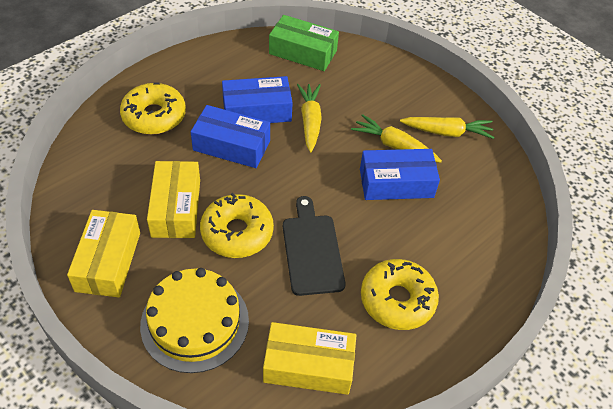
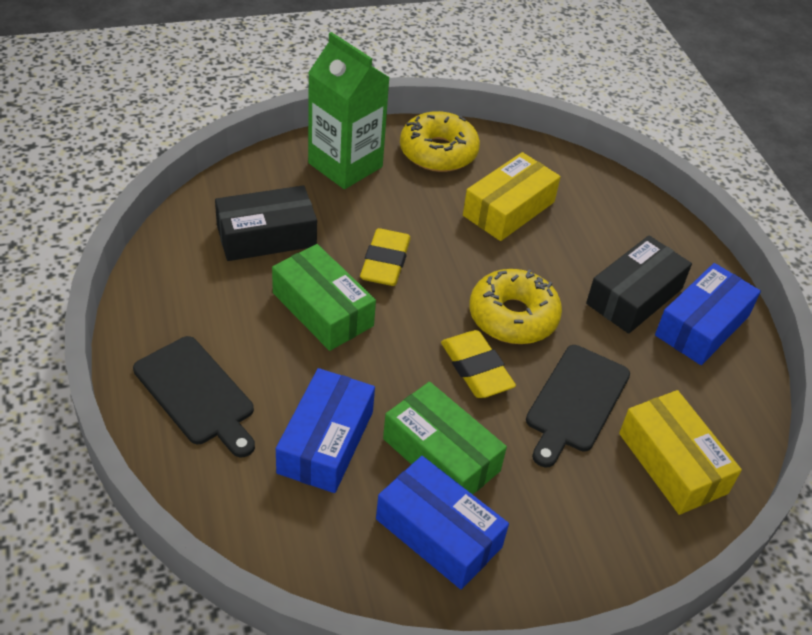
black box: none = 0 -> [215,185,317,261] [586,235,692,334] = 2
black cutting board: [283,196,346,296] = 1 -> [133,336,255,457] [526,345,630,467] = 2
green box: [269,15,339,71] = 1 -> [272,244,376,351] [383,382,507,495] = 2
green carton: none = 0 -> [308,32,390,189] = 1
yellow box: [67,210,140,297] [147,161,200,238] [263,322,357,395] = 3 -> [463,152,561,241] [619,390,742,515] = 2
yellow cake: [140,268,249,373] = 1 -> none = 0
yellow carrot: [297,84,322,152] [351,114,442,163] [400,117,494,139] = 3 -> none = 0
yellow donut: [120,82,186,135] [200,193,274,258] [361,259,439,330] = 3 -> [400,111,480,172] [469,269,562,344] = 2
yellow eraser: none = 0 -> [360,228,411,286] [441,330,516,398] = 2

